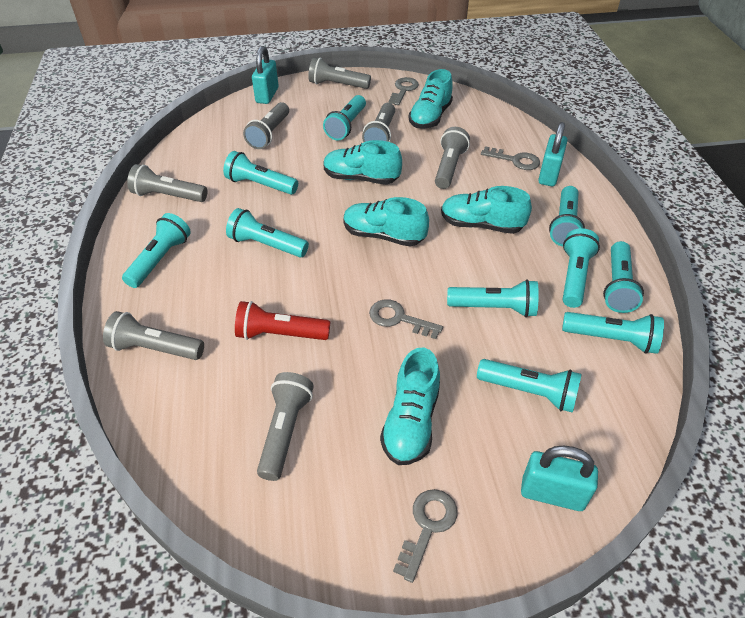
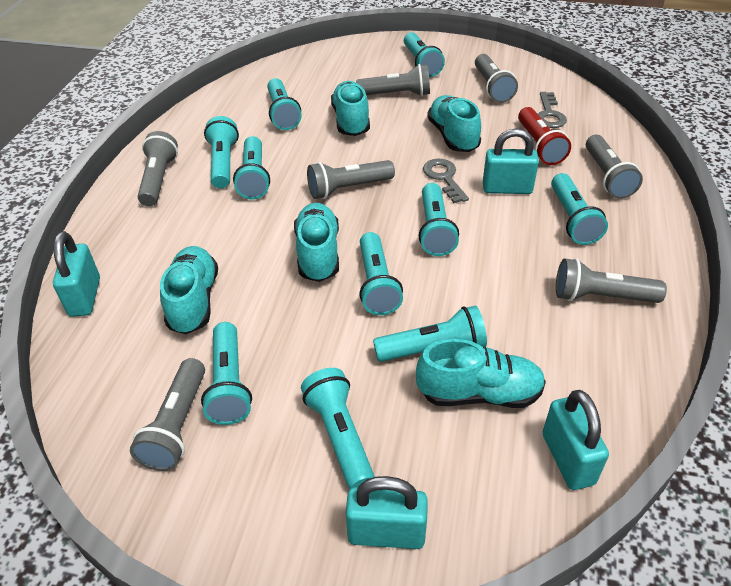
grey key: [369,299,443,339] [388,77,419,105] [393,489,458,583] [481,146,540,170] = 4 -> [423,159,469,203] [538,92,567,128] = 2
turquoise padlock: [252,46,279,104] [521,446,598,511] [538,122,568,186] = 3 -> [53,231,100,317] [346,476,428,549] [483,128,539,194] [543,390,609,490] = 4

